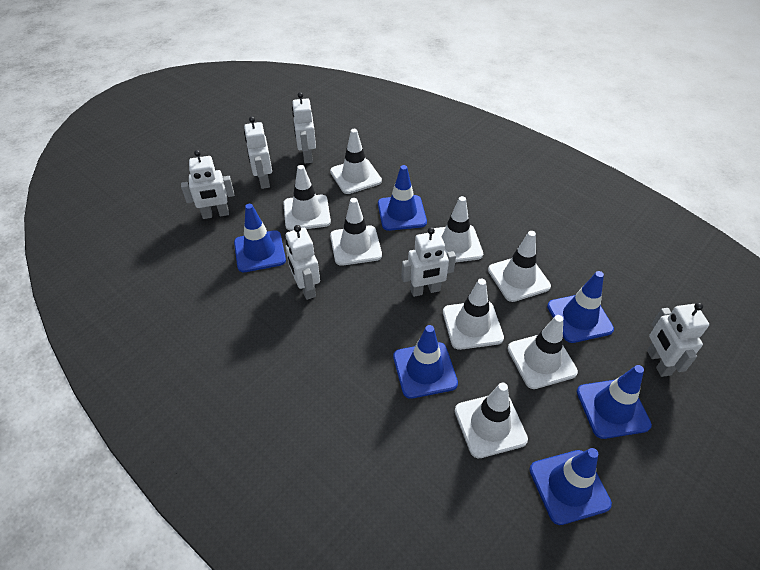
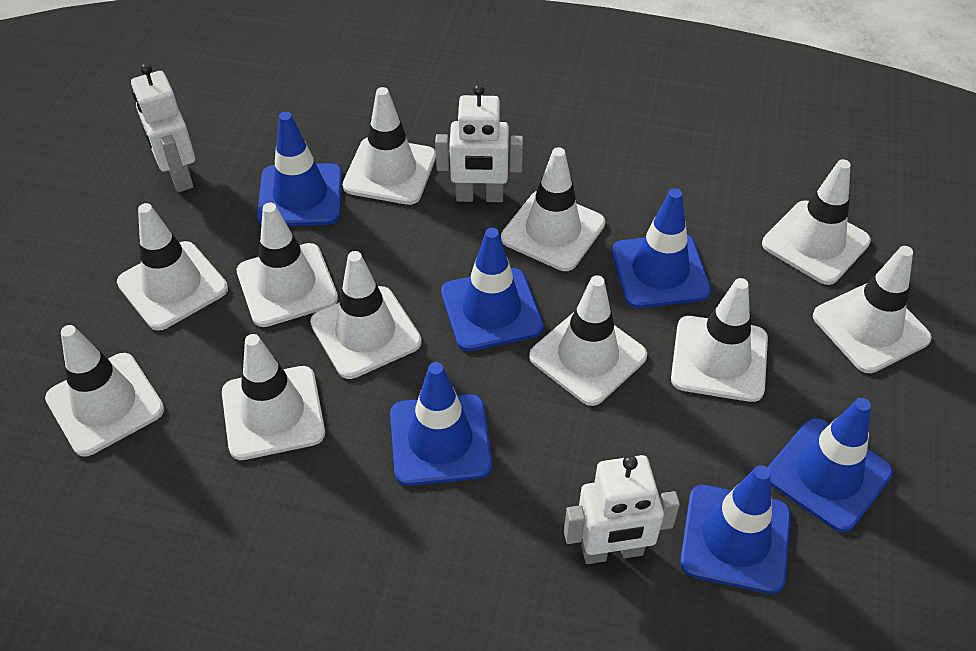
white robot: [181,150,234,219] [244,116,272,189] [286,225,320,300] [292,92,316,163] [401,227,456,297] [647,302,709,377] = 6 -> [131,63,195,192] [435,84,523,202] [564,455,680,564] = 3
white traffic cone: [283,165,331,231] [330,129,382,194] [330,198,382,266] [434,196,483,262] [443,278,504,350] [455,382,528,458] [488,231,551,302] [508,315,578,389] = 8 -> [45,325,164,457] [117,203,228,331] [222,334,325,460] [237,203,338,327] [310,251,422,379] [343,87,436,205] [501,147,605,271] [529,275,647,406] [671,278,768,402] [762,159,871,285] [813,246,932,373] = 11

